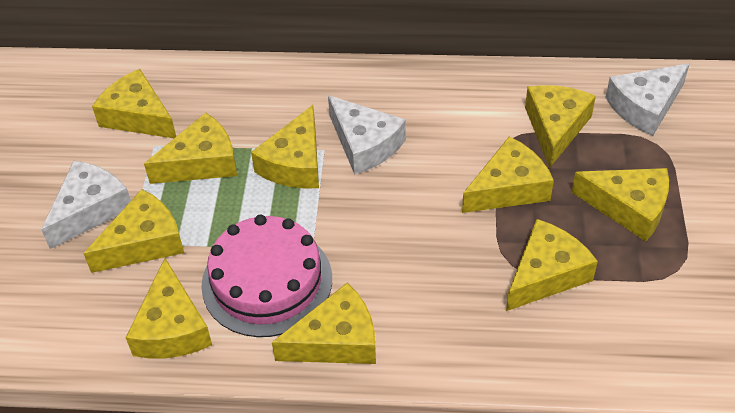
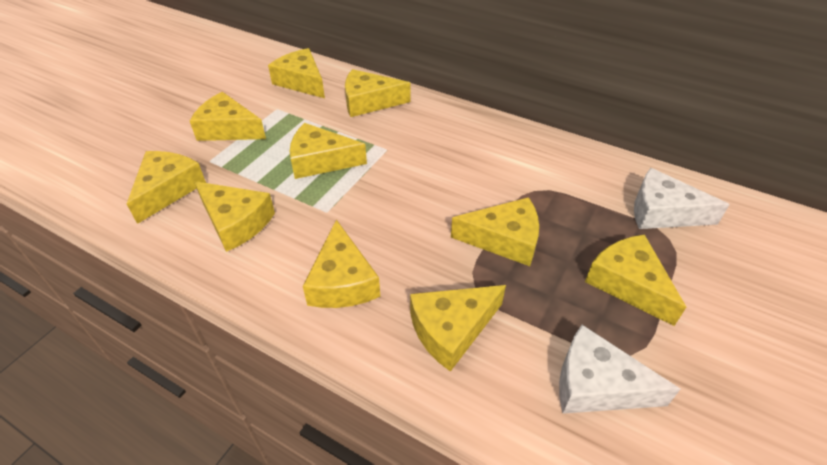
pink cake: [201,215,332,337] = 1 -> none = 0
white cheese: [41,161,131,249] [328,95,406,175] [605,63,689,136] = 3 -> [559,325,680,414] [634,168,730,229] = 2

